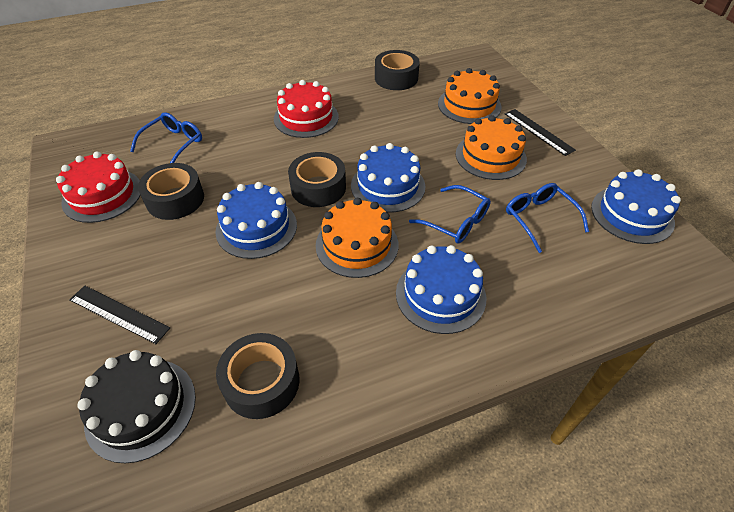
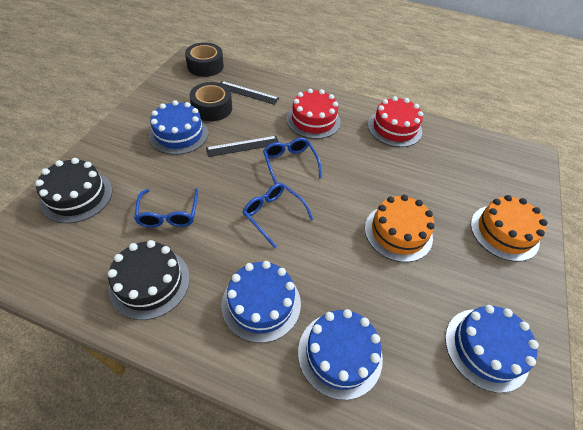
black cake: [77,350,196,463] = 1 -> [35,158,112,223] [108,240,190,320] = 2
black tape: [138,163,204,220] [216,333,300,419] [288,152,346,207] [375,50,420,90] = 4 -> [185,43,224,77] [190,82,232,121] = 2
orange cake: [316,198,398,278] [438,68,502,124] [456,115,527,180] = 3 -> [365,195,435,262] [471,195,547,262] = 2

